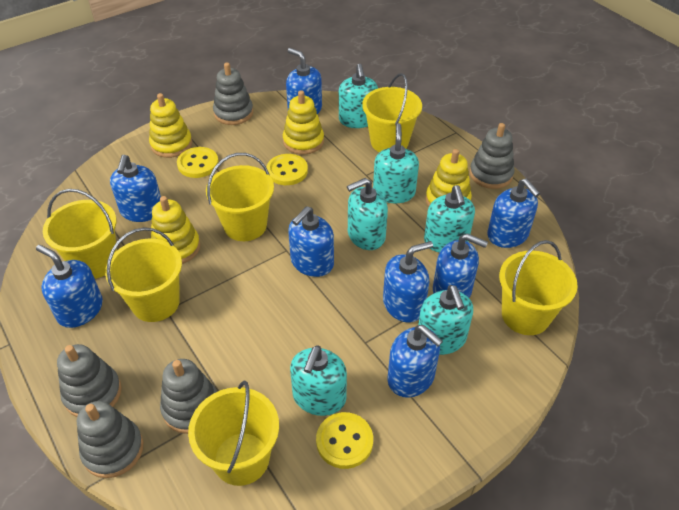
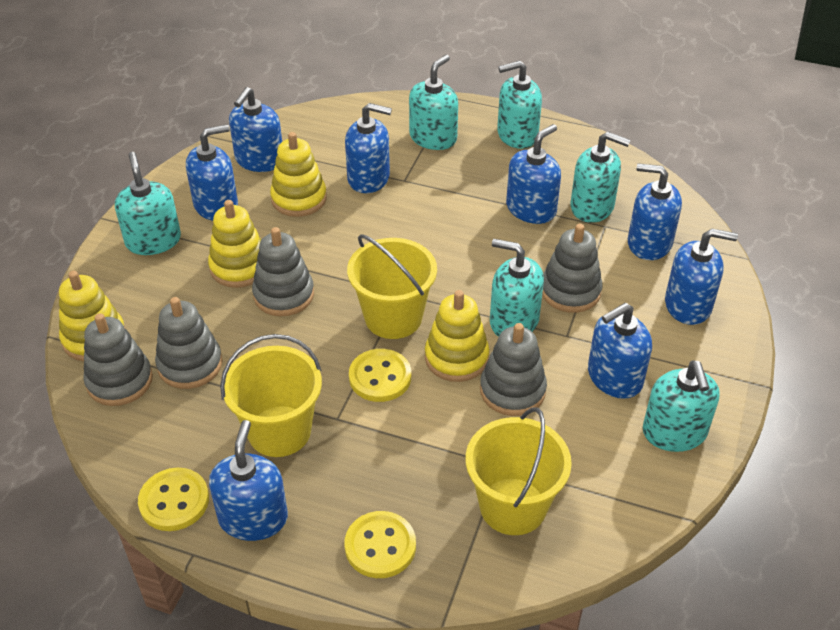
yellow bucket: [43,189,117,279] [105,227,182,322] [188,381,279,486] [206,153,274,241] [362,73,422,152] [499,240,577,335] = 6 -> [220,334,322,457] [347,234,437,339] [466,407,572,535] = 3

